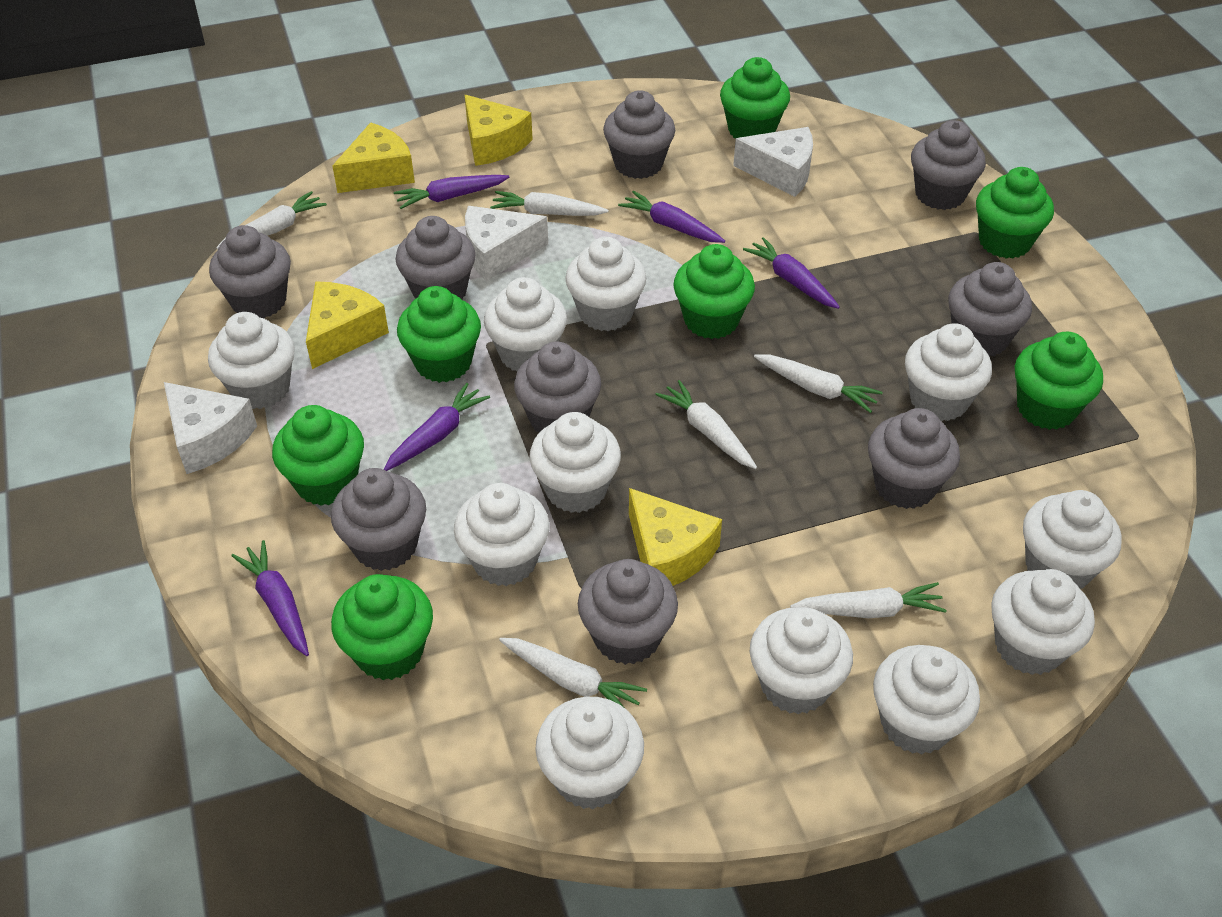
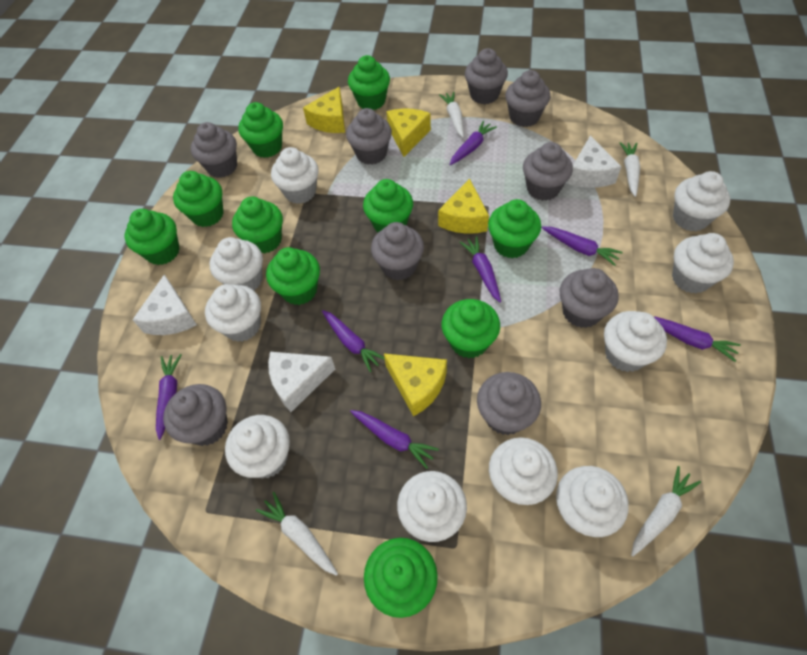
green cupcake: [272,405,364,506] [331,574,433,680] [397,286,481,383] [673,244,755,339] [720,57,790,138] [976,167,1054,259] [1015,332,1103,430] = 7 -> [125,209,180,265] [173,171,224,227] [232,197,283,254] [238,102,283,158] [266,247,320,305] [348,55,390,110] [363,179,413,232] [364,538,438,618] [441,299,500,358] [488,199,541,258] = 10
purple carrot: [231,540,309,656] [383,383,490,471] [394,175,509,209] [618,191,725,243] [743,237,840,309] = 5 -> [156,354,182,440] [322,310,385,372] [350,410,439,469] [449,121,497,165] [460,236,501,302] [542,227,623,266] [654,317,741,362] = 7
white carrot: [216,191,327,249] [490,191,609,216] [499,638,647,707] [655,380,757,469] [754,354,883,413] [790,582,947,618] = 6 -> [256,492,338,576] [439,92,464,138] [620,142,640,197] [631,466,701,556] = 4
white cupcake: [208,312,295,409] [454,483,550,586] [484,277,567,371] [530,412,621,513] [535,697,644,809] [565,237,646,331] [750,607,853,715] [873,645,980,755] [905,323,992,421] [991,569,1095,675] [1023,490,1122,589] = 11 -> [205,284,261,342] [210,237,263,291] [225,415,290,479] [271,147,319,204] [397,471,467,542] [489,437,558,505] [556,466,629,537] [604,311,667,372] [672,233,734,294] [673,171,730,231] = 10

